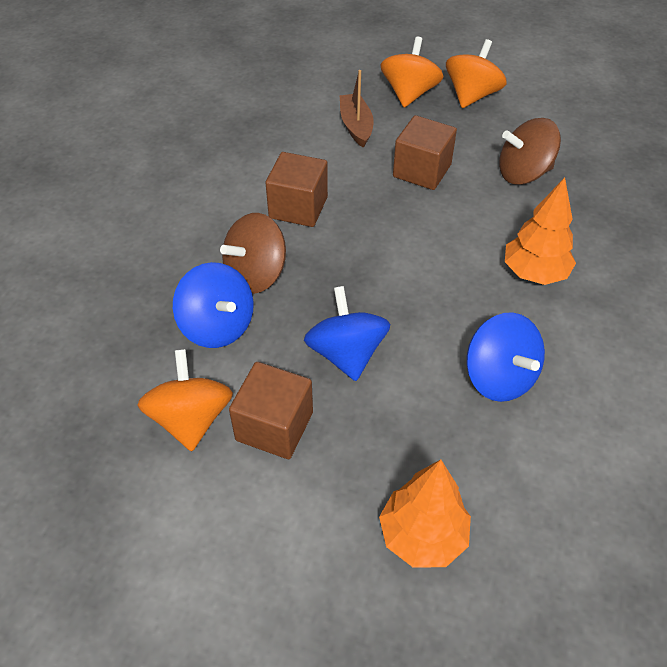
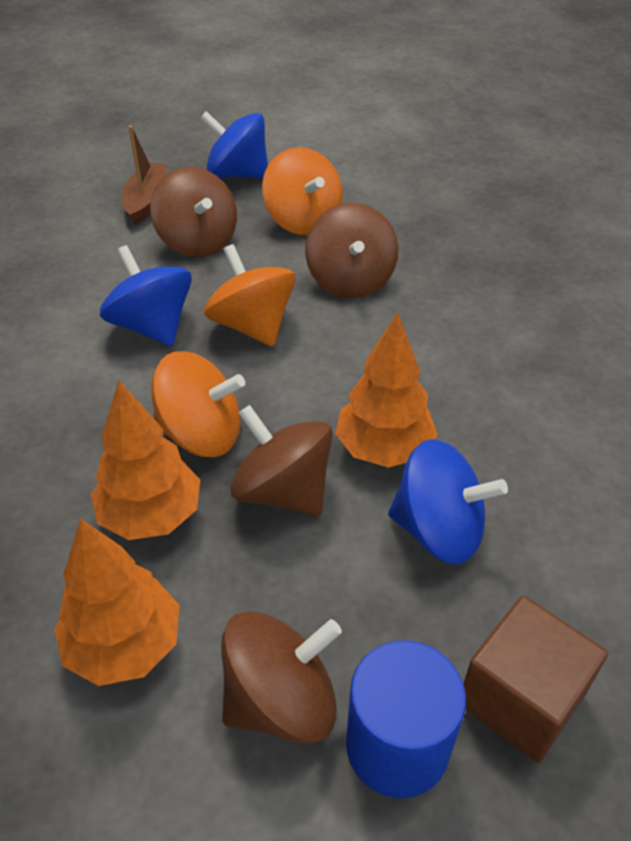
blue cylinder: none = 0 -> [346,640,466,798] = 1
brown cube: [229,362,313,459] [266,152,328,227] [393,115,457,190] = 3 -> [463,596,608,763] = 1
brown spinning top: [220,213,286,294] [499,118,561,185] = 2 -> [150,167,237,257] [221,611,342,744] [230,405,333,516] [305,203,398,298] = 4
orange tree: [379,460,471,568] [505,177,576,285] = 2 -> [54,519,180,686] [91,380,200,540] [335,312,438,468] = 3

